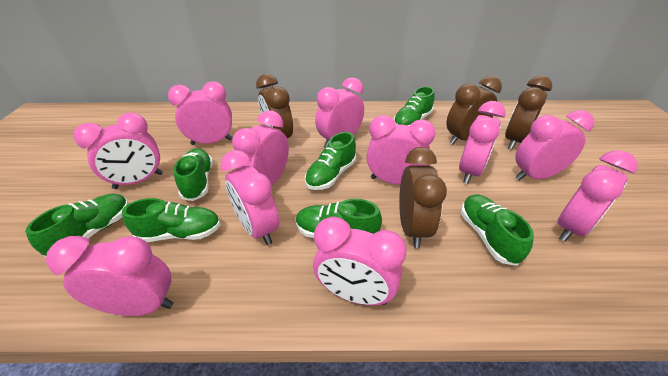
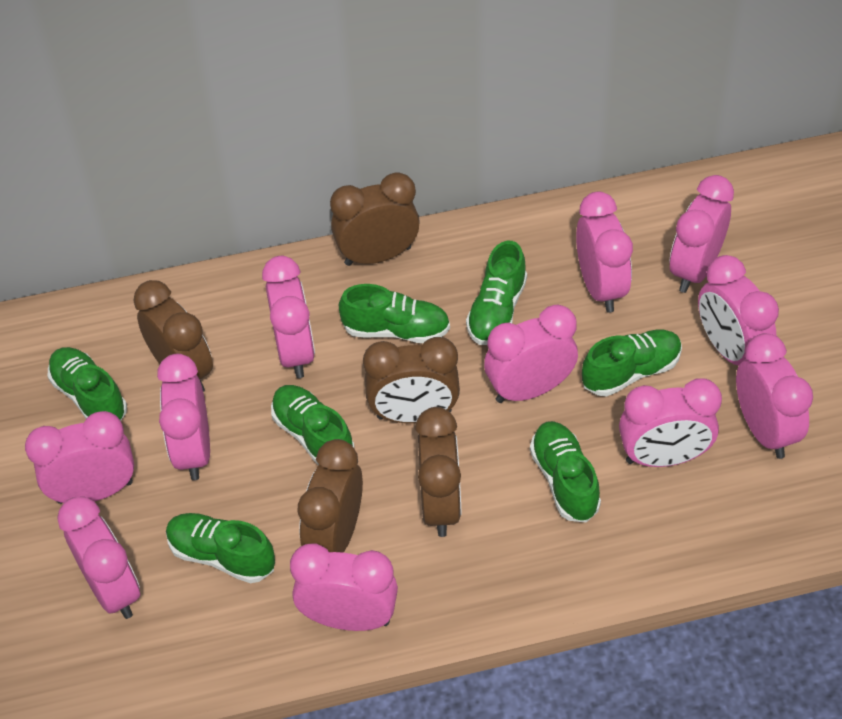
brown clock: [256,74,293,138] [399,147,447,248] [446,76,502,145] [505,75,552,150] = 4 -> [133,280,213,392] [298,439,363,553] [330,172,420,266] [363,337,460,423] [415,407,461,537] = 5

